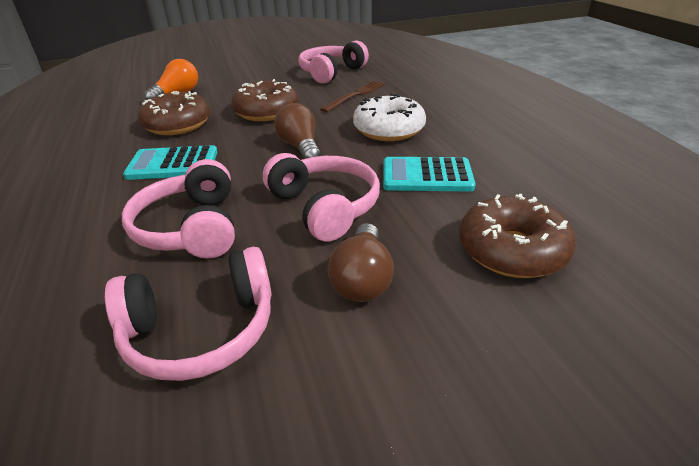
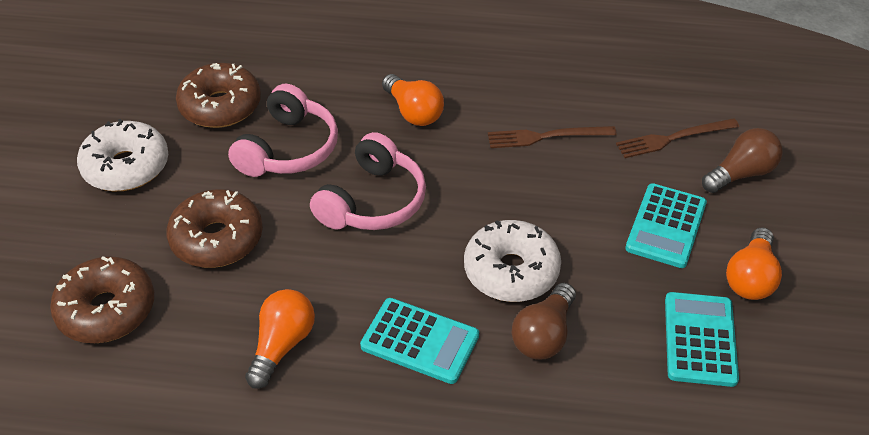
brown fork: [320,81,385,112] = 1 -> [488,126,617,148] [616,118,739,158] = 2
orange light bulb: [144,59,198,100] = 1 -> [245,289,315,389] [382,74,444,126] [726,227,782,300] = 3
pink headphones: [105,247,272,381] [122,159,235,259] [263,153,380,242] [298,41,369,84] = 4 -> [228,84,338,177] [310,132,426,230] = 2
turquoise calculator: [123,145,218,180] [383,157,476,191] = 2 -> [360,298,479,384] [625,183,707,268] [665,292,739,387] = 3
white donut: [353,94,426,141] = 1 -> [77,119,168,191] [464,220,561,302] = 2

